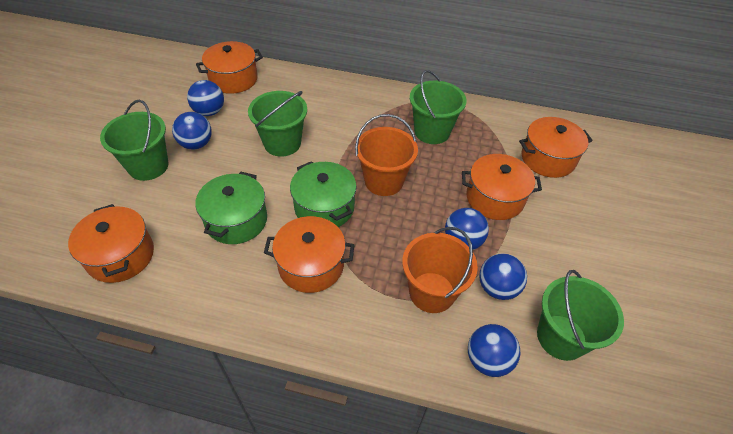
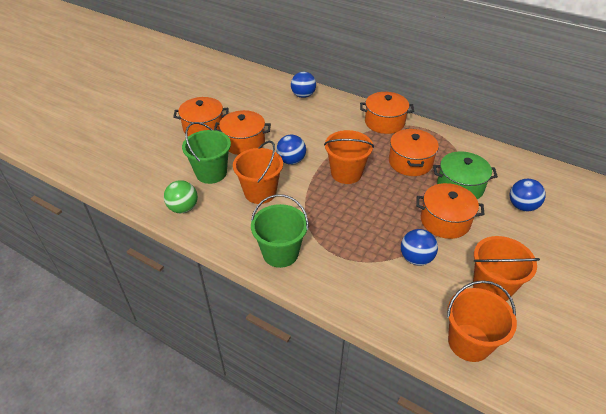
blue ball: [172,112,212,150] [187,80,224,116] [445,208,489,250] [468,324,520,377] [479,253,527,300] = 5 -> [276,135,306,165] [291,72,316,98] [401,229,438,266] [509,179,546,211] = 4
green ball: none = 0 -> [164,180,198,213] = 1
green bucket: [100,100,168,181] [248,91,307,157] [410,70,466,144] [537,270,624,361] = 4 -> [182,122,231,184] [251,194,308,268] = 2
green pot: [195,172,267,244] [290,161,357,227] = 2 -> [433,151,498,199] = 1
orange bucket: [355,114,418,196] [402,227,478,313] = 2 -> [233,141,283,204] [324,130,374,184] [447,280,517,362] [473,236,540,301] = 4

